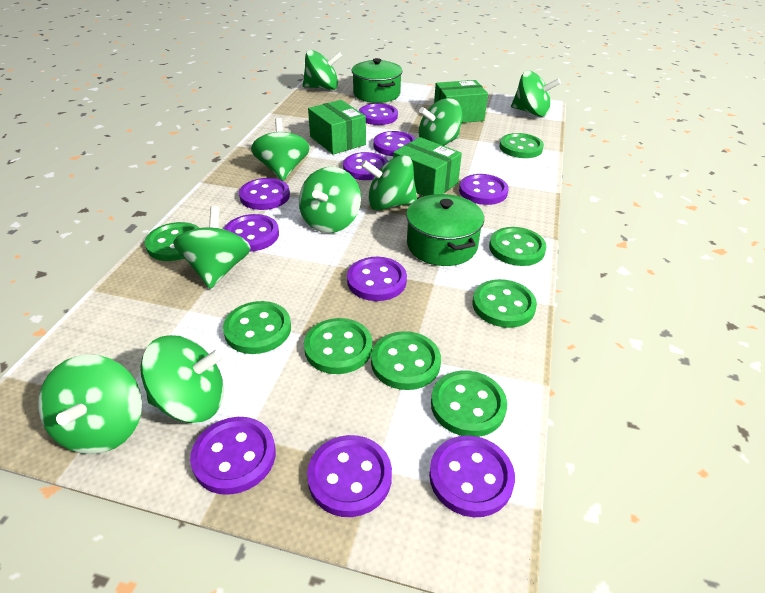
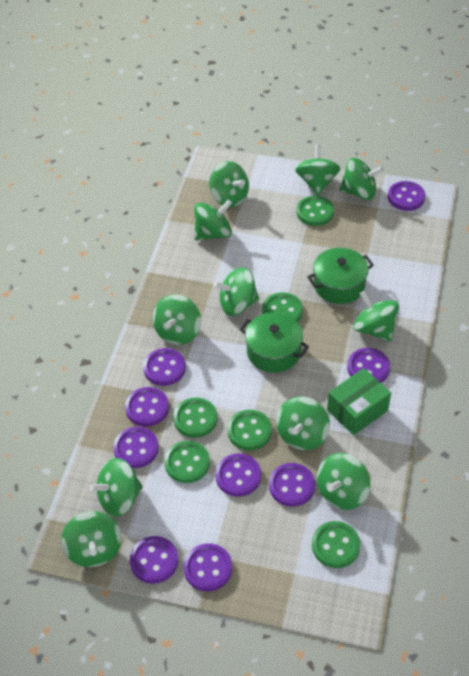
green box: [308,100,366,155] [393,137,462,196] [434,80,488,123] = 3 -> [327,368,391,435] = 1
green button: [145,222,199,261] [223,301,291,354] [304,318,372,374] [371,331,441,390] [431,371,507,437] [473,279,537,328] [489,227,547,266] [499,133,544,158] = 8 -> [164,441,210,483] [173,398,217,438] [228,410,272,450] [262,292,303,322] [296,196,334,226] [312,521,360,568] = 6
green spinning top: [38,354,142,454] [140,335,224,423] [173,206,251,289] [251,118,310,181] [299,167,361,233] [303,50,342,90] [361,155,417,210] [419,98,463,146] [511,71,561,117] = 9 -> [61,511,122,567] [89,458,143,517] [153,294,201,345] [194,199,232,241] [209,161,249,207] [214,267,259,316] [276,397,330,450] [295,144,340,196] [317,453,370,510] [339,158,384,200] [353,291,399,341] = 11
purple button: [190,417,276,495] [224,214,279,252] [239,178,290,210] [307,435,392,517] [343,152,388,180] [347,257,407,301] [359,103,398,125] [373,131,416,156] [429,436,515,517] [459,174,509,205] = 10 -> [113,427,159,468] [125,387,169,426] [130,536,178,584] [143,348,186,386] [183,543,232,591] [215,453,261,497] [269,463,315,507] [347,348,390,383] [388,181,425,211] = 9

